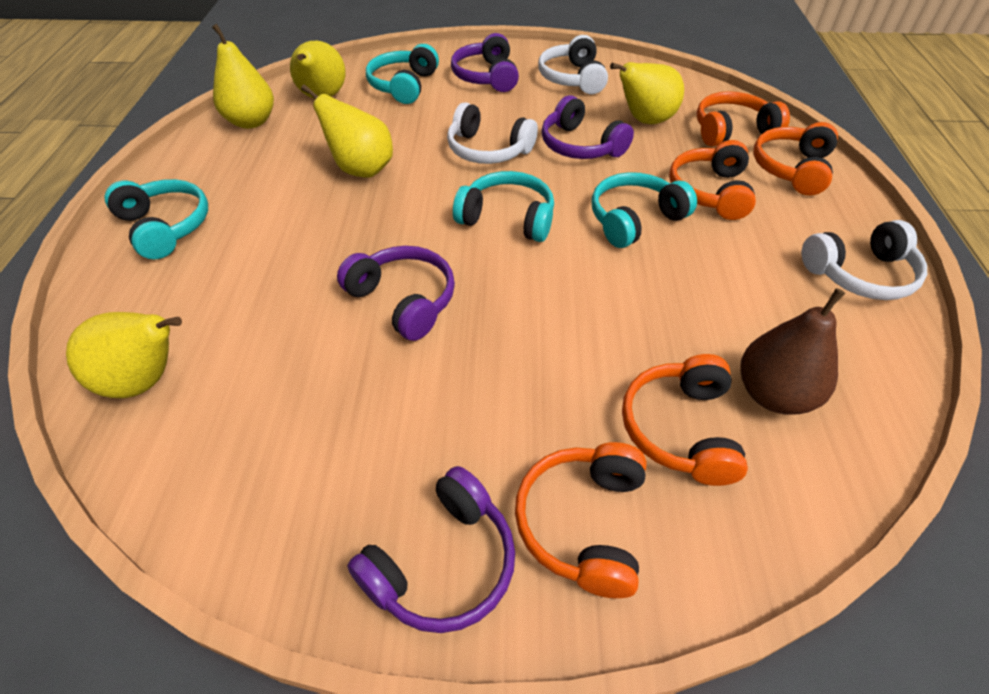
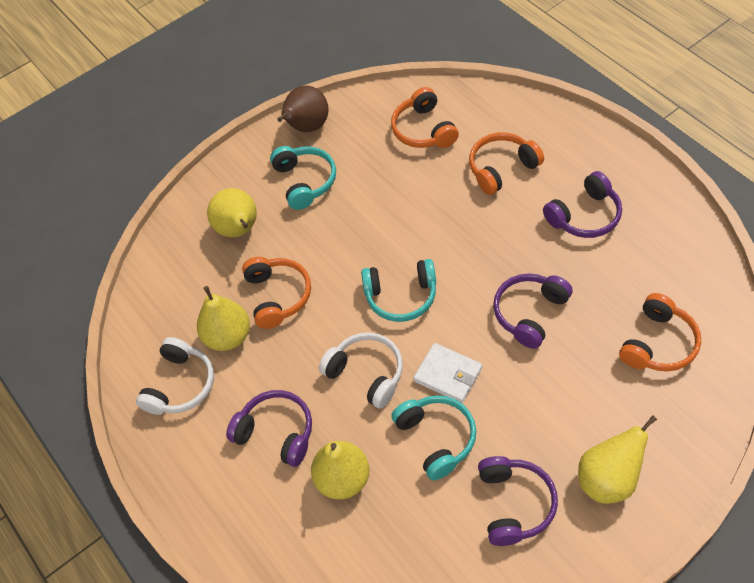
orange headphones: [515,442,647,598] [622,354,748,486] [669,140,756,220] [696,91,790,147] [753,122,838,196] = 5 -> [242,257,311,329] [391,87,459,148] [469,132,544,195] [619,293,701,372] = 4
turquoise headphones: [104,179,208,259] [366,44,439,104] [453,171,554,242] [591,172,697,248] = 4 -> [270,146,336,210] [361,259,436,322] [391,395,476,480] = 3
white headphones: [447,102,538,164] [538,35,608,94] [802,220,927,300] = 3 -> [136,337,214,415] [319,332,403,409] = 2
white wallet: none = 0 -> [413,343,482,403] = 1
yellow pear: [66,312,182,398] [212,24,274,129] [290,41,346,99] [301,84,393,178] [610,62,684,124] = 5 -> [197,286,250,351] [207,188,257,237] [311,441,370,499] [578,415,657,504] = 4

